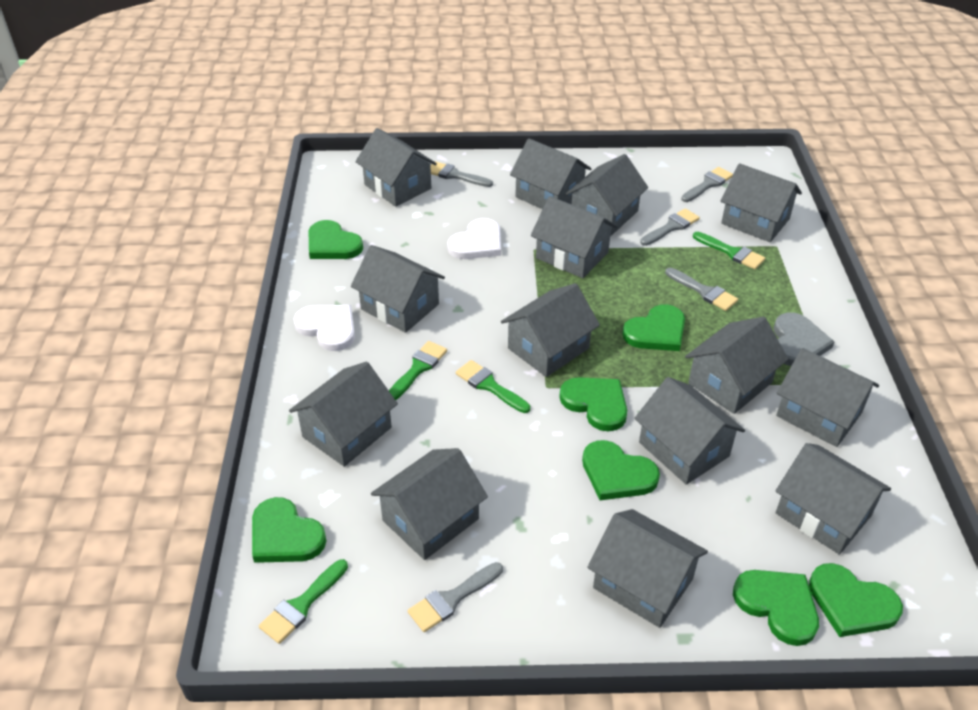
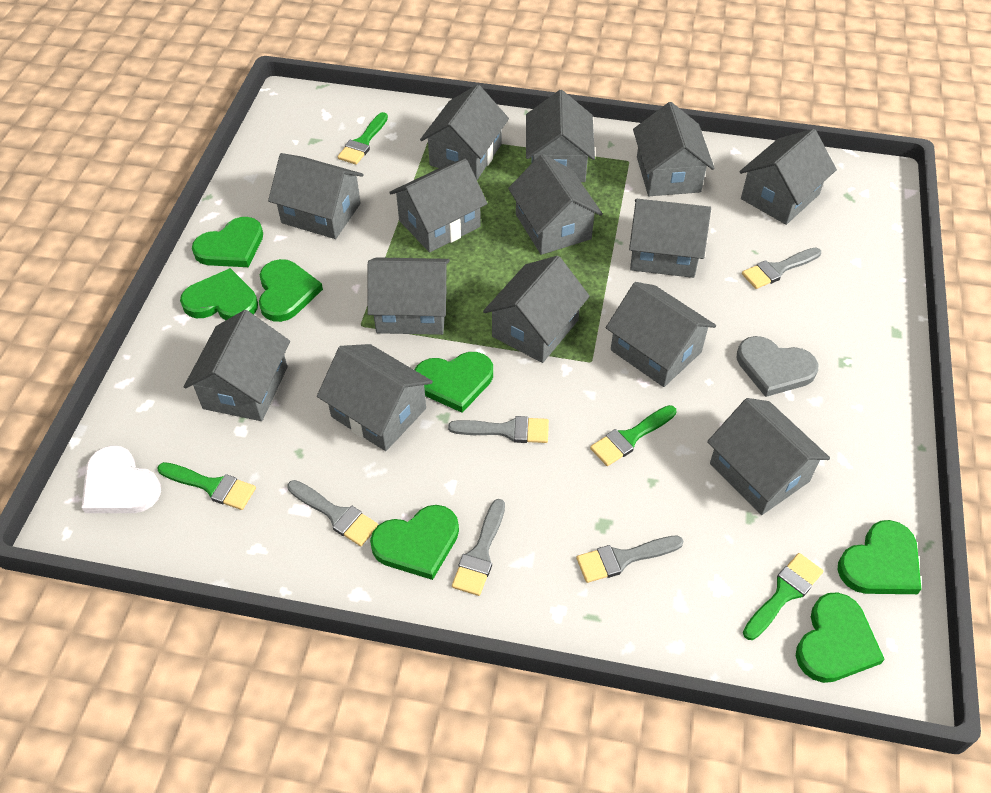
white heart: [294,305,355,351] [447,218,501,259] = 2 -> [82,445,161,513] = 1

